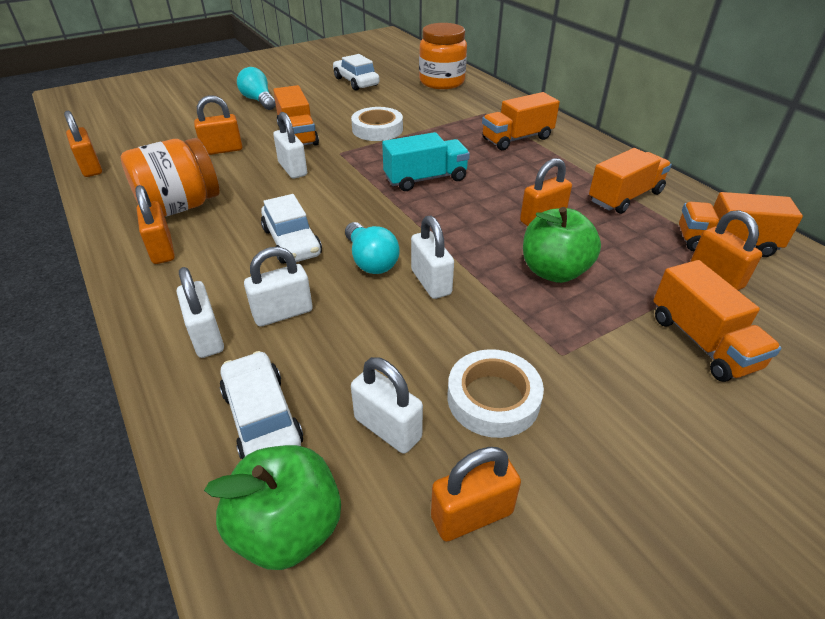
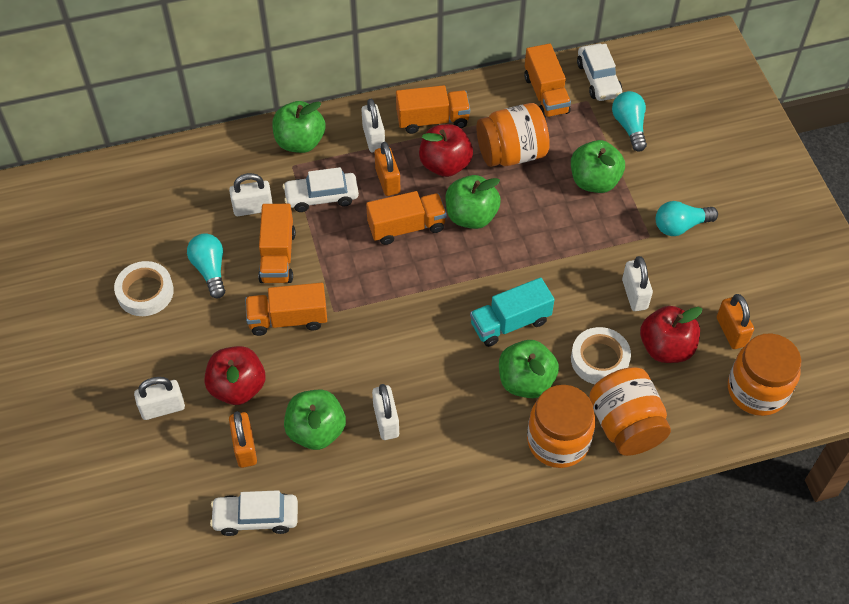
green apple: [204,445,341,570] [523,207,601,283] = 2 -> [272,101,326,153] [284,390,346,450] [445,175,501,229] [499,340,559,398] [571,140,625,193] = 5
orange jar: [121,138,220,217] [419,23,467,89] = 2 -> [476,103,550,167] [527,385,596,468] [589,367,671,456] [728,333,801,416] = 4
orange padlock: [64,111,102,177] [136,185,175,264] [194,95,243,155] [431,447,521,542] [520,158,572,226] [690,210,762,290] = 6 -> [229,411,257,468] [375,142,400,196] [717,294,754,349] = 3
red apple: none = 0 -> [204,346,265,405] [419,124,473,177] [640,306,702,363] = 3
turquoise light bulb: [237,67,276,110] [345,222,400,274] = 2 -> [187,233,225,298] [612,91,647,152] [656,201,718,236] = 3

